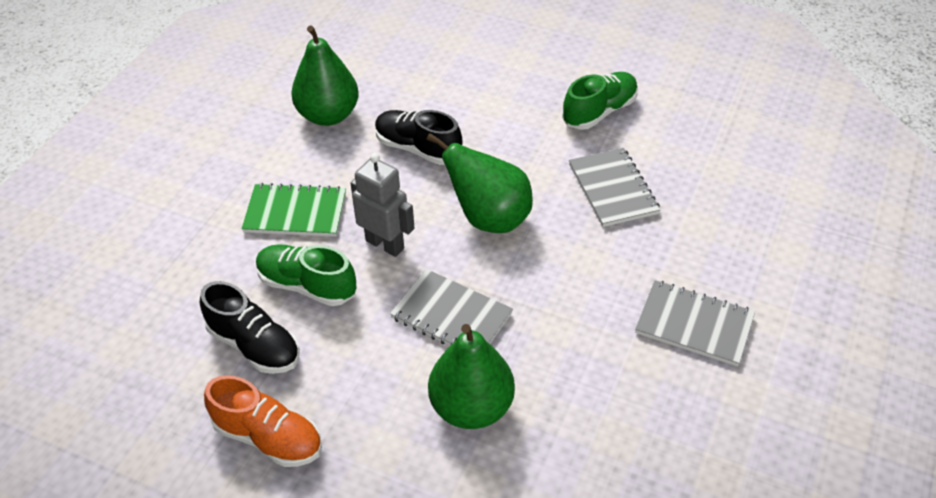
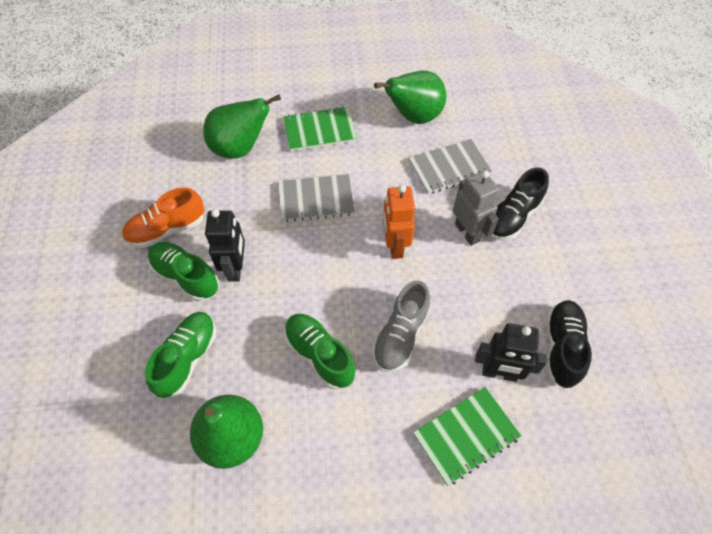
black robot: none = 0 -> [205,209,245,282] [475,323,548,382] = 2
green notebook: [242,183,346,237] = 1 -> [284,106,357,151] [413,387,521,486] = 2
green shoe: [256,244,356,306] [562,72,638,130] = 2 -> [145,312,216,398] [148,242,219,301] [284,314,356,390] = 3
grey notebook: [390,269,513,346] [569,148,660,227] [635,280,755,366] = 3 -> [278,174,355,222] [409,139,492,194] = 2
grey shoe: none = 0 -> [372,280,430,372] = 1
orange robot: none = 0 -> [383,185,415,259] = 1

